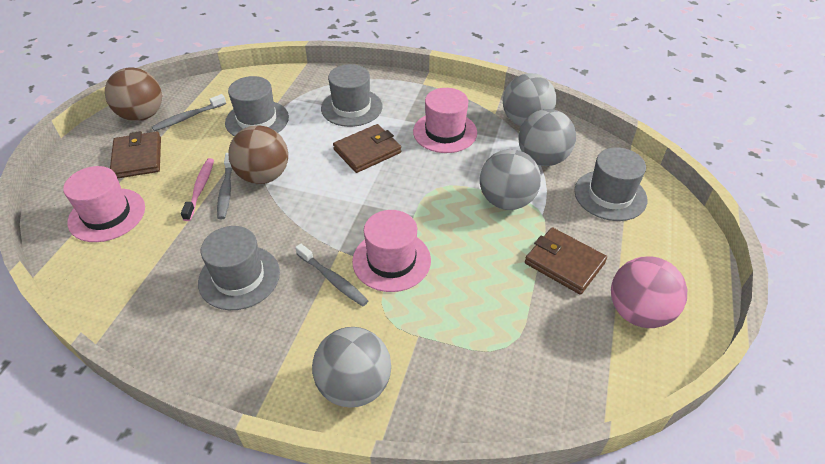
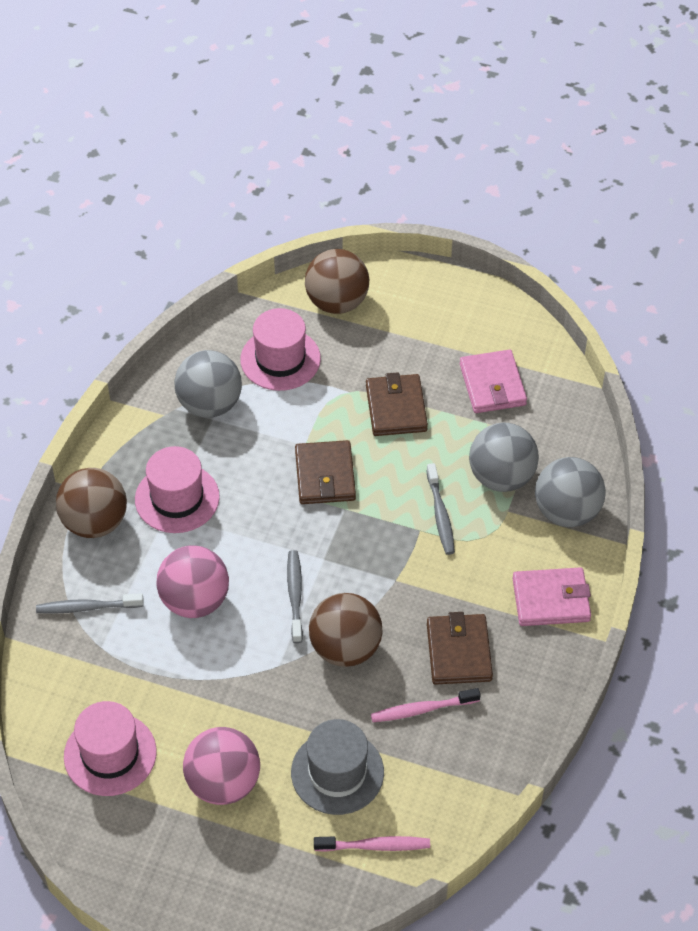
brown ball: [105,67,162,121] [228,125,288,184] = 2 -> [56,468,127,538] [305,249,369,314] [309,593,382,667] = 3
grey ball: [312,327,391,407] [480,149,541,210] [503,73,557,126] [518,109,576,166] = 4 -> [174,350,242,418] [469,422,539,492] [535,457,606,527] = 3
grey hat: [198,226,280,310] [225,76,289,136] [321,64,383,127] [574,147,647,221] = 4 -> [291,719,384,815] = 1
pink ball: [611,257,687,328] = 1 -> [156,545,229,618] [183,727,260,805] = 2
pink toothbrush: [181,158,214,221] = 1 -> [314,836,430,852] [371,688,481,722] = 2
pink wallet: none = 0 -> [460,350,527,413] [512,567,591,626] = 2

